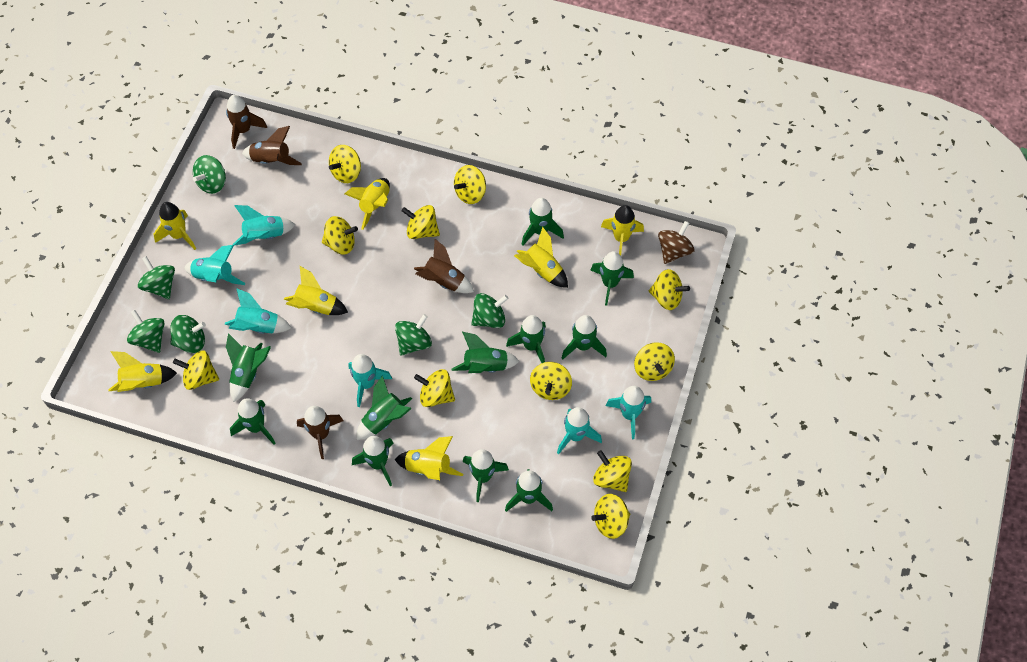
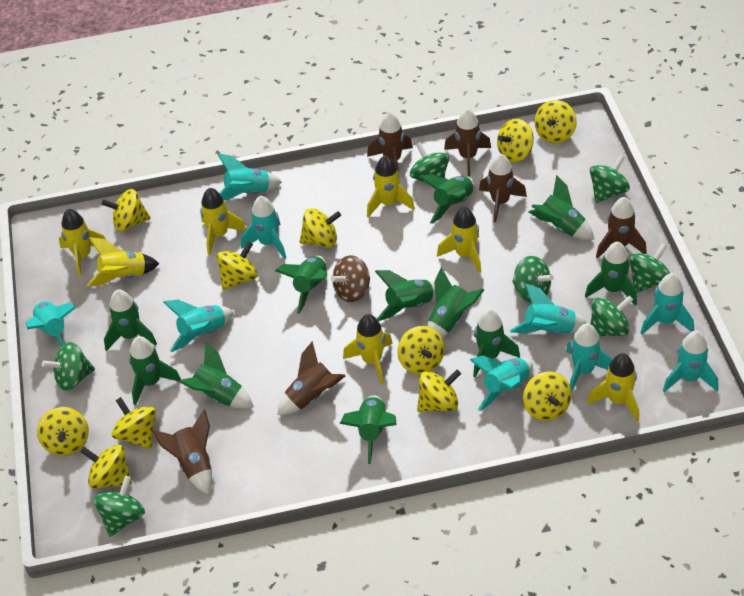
brown rocket: [226,95,267,149] [242,126,302,165] [297,406,344,459] [414,239,474,293] = 4 -> [152,410,212,495] [277,341,345,415] [367,112,413,171] [444,108,491,176] [479,154,527,222] [596,197,647,259] = 6
green spinning top: [127,310,164,353] [138,256,175,299] [170,315,206,353] [193,155,226,194] [395,314,432,356] [471,293,509,328] = 6 -> [42,342,95,391] [94,476,145,537] [410,142,449,184] [512,256,554,303] [590,155,630,203] [590,296,633,336] [629,243,670,293] = 7
turquoise rocket: [184,245,245,285] [225,288,291,334] [233,205,296,246] [348,354,392,407] [557,407,602,454] [606,386,651,439] = 6 -> [26,301,77,347] [163,300,234,352] [217,153,282,200] [241,196,286,259] [470,355,533,411] [510,283,587,335] [566,323,613,392] [641,273,694,334] [663,331,718,392] = 9

